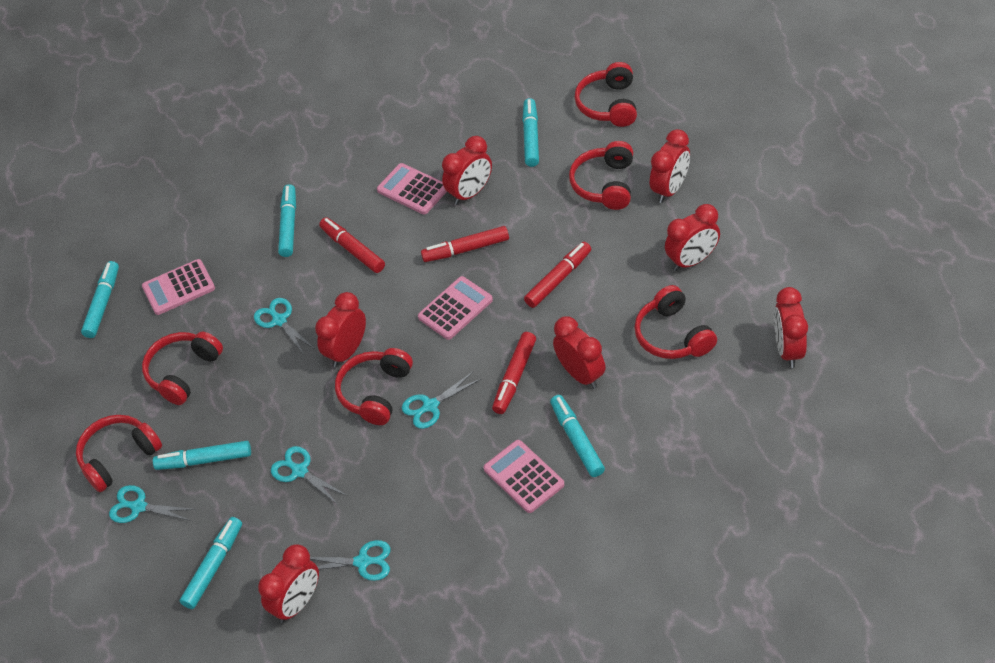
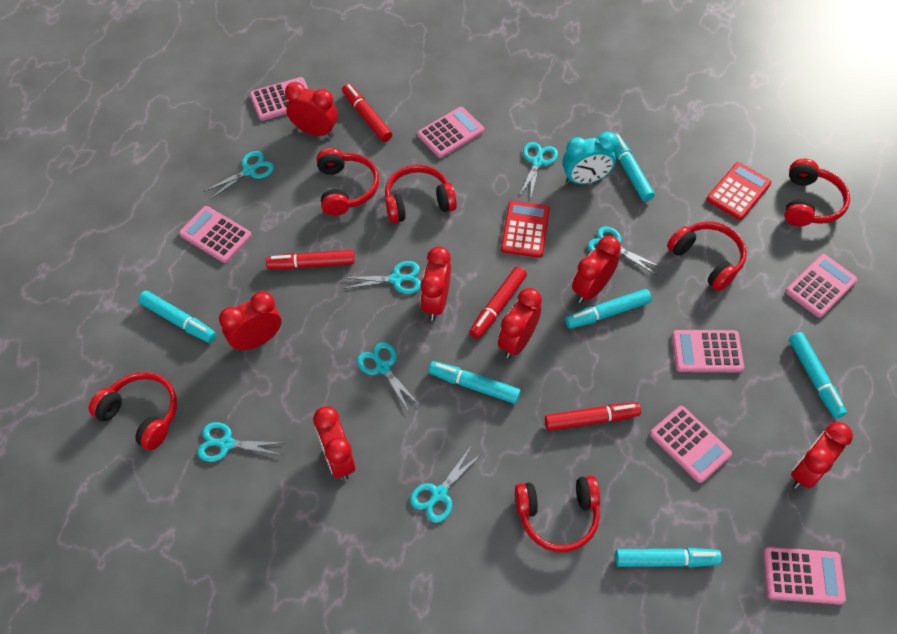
pink calculator: [142,259,215,315] [377,163,447,215] [418,276,493,340] [484,440,565,513] = 4 -> [179,206,252,263] [250,77,308,121] [417,107,484,158] [650,406,732,483] [672,330,744,372] [763,547,846,605] [786,254,858,318] = 7
red calculator: none = 0 -> [501,201,550,258] [707,162,772,220] = 2
turquoise clock: none = 0 -> [562,132,618,184] = 1
turquoise scissors: [109,485,196,523] [254,298,315,355] [271,446,348,505] [310,540,391,581] [402,371,481,429] = 5 -> [197,422,282,462] [204,151,274,200] [343,261,421,294] [357,342,419,412] [410,447,481,523] [519,142,558,200] [588,226,663,276] = 7

